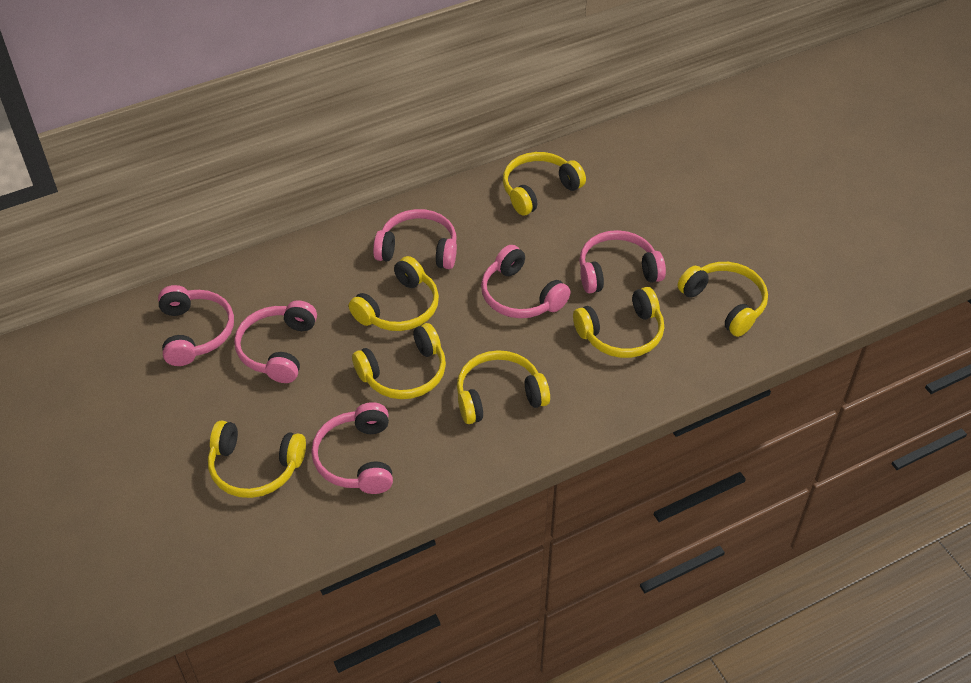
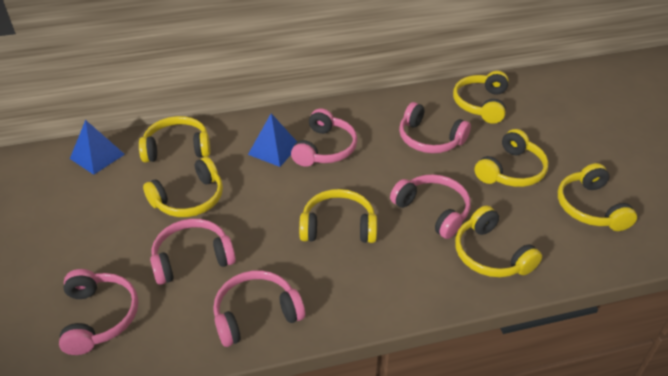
blue pyramid: none = 0 -> [70,120,125,175] [248,113,297,167] = 2

